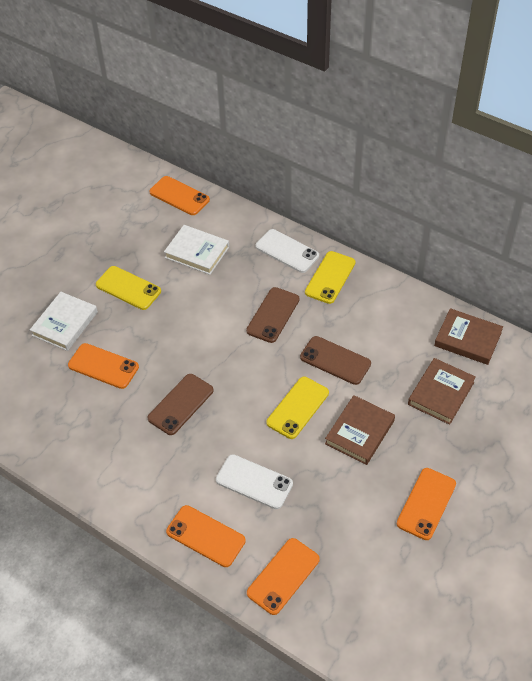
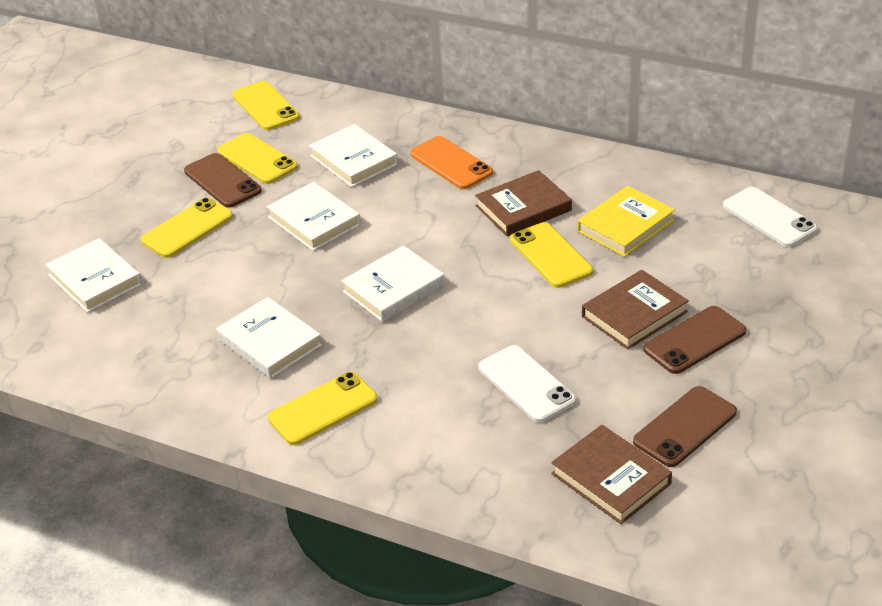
orange phone: [68,343,139,389] [149,176,210,215] [166,505,246,567] [247,538,320,615] [397,468,456,540] = 5 -> [410,136,493,189] = 1
white book: [30,292,98,351] [164,225,229,275] = 2 -> [45,238,142,313] [217,297,322,379] [266,182,361,251] [309,124,398,187] [341,245,445,322] = 5
yellow book: none = 0 -> [577,186,675,257] = 1
yellow phone: [96,266,161,310] [266,377,329,439] [305,251,356,304] = 3 -> [141,198,233,258] [217,133,298,184] [232,81,300,130] [268,372,378,445] [510,222,593,288] = 5

